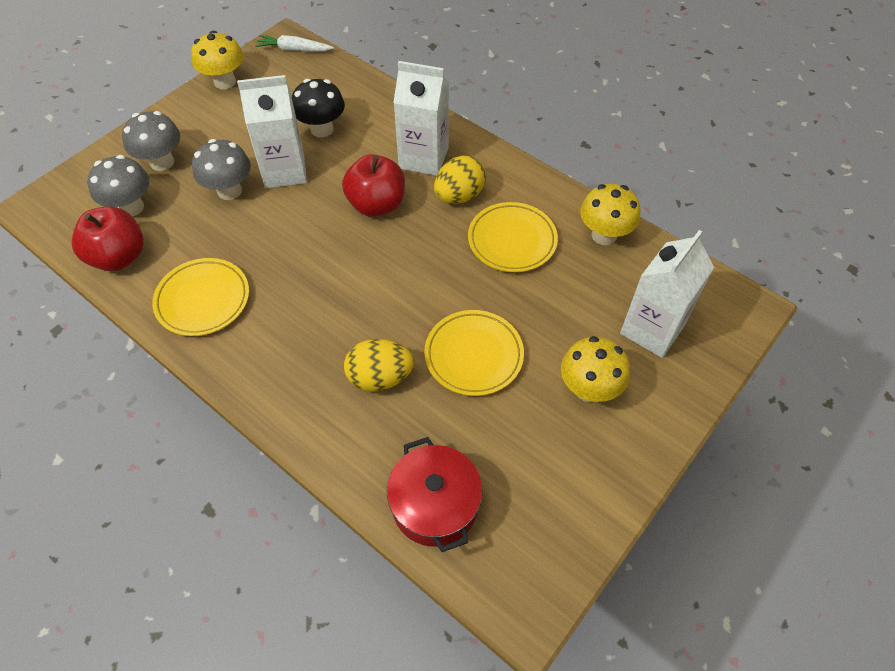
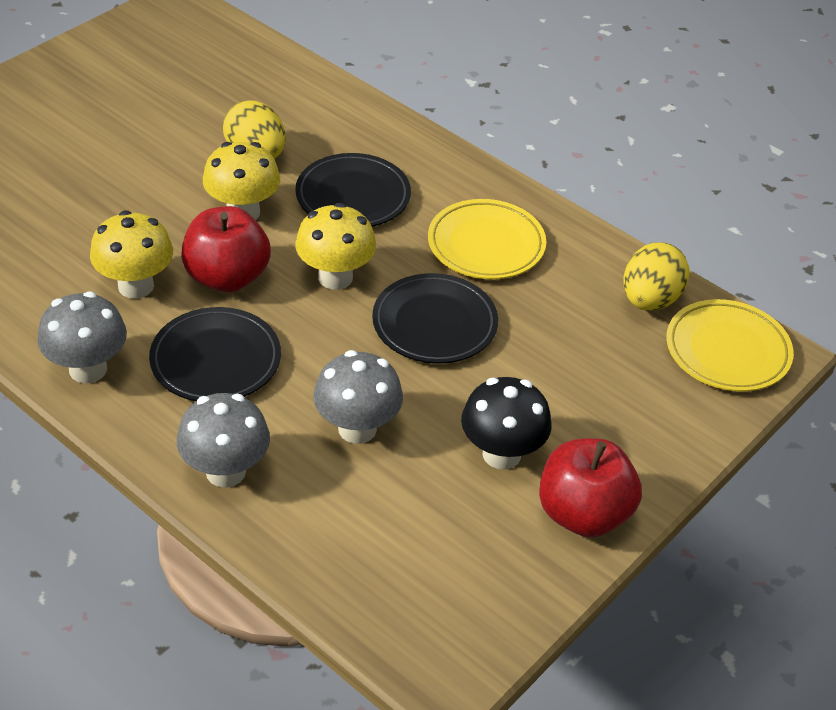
black plate: none = 0 -> [149,307,281,401] [295,153,411,227] [372,273,498,364] = 3
red pot: [387,437,483,552] = 1 -> none = 0
white carrot: [255,35,334,51] = 1 -> none = 0
white carton: [237,75,307,188] [393,61,449,176] [620,230,714,358] = 3 -> none = 0
yellow plate: [152,258,249,336] [424,310,524,396] [468,202,558,273] = 3 -> [428,199,546,279] [666,299,794,392] = 2

